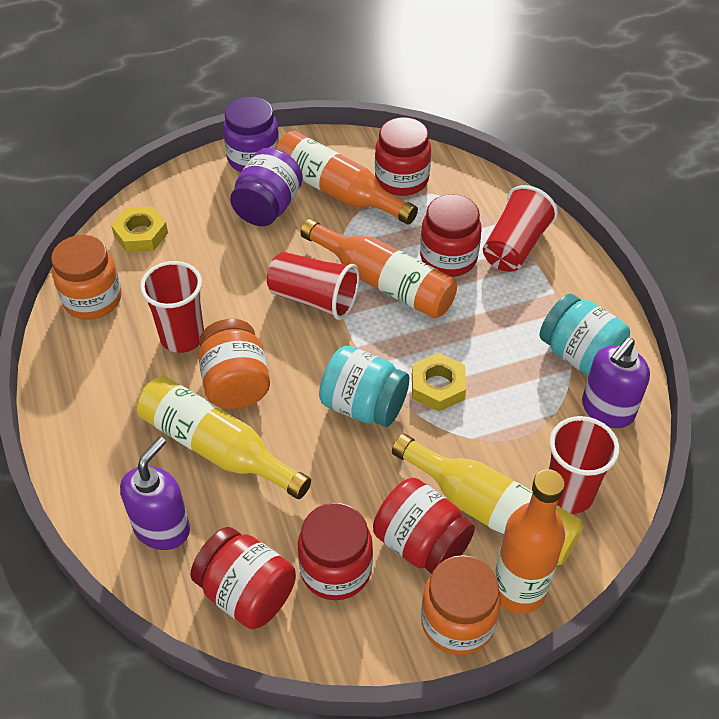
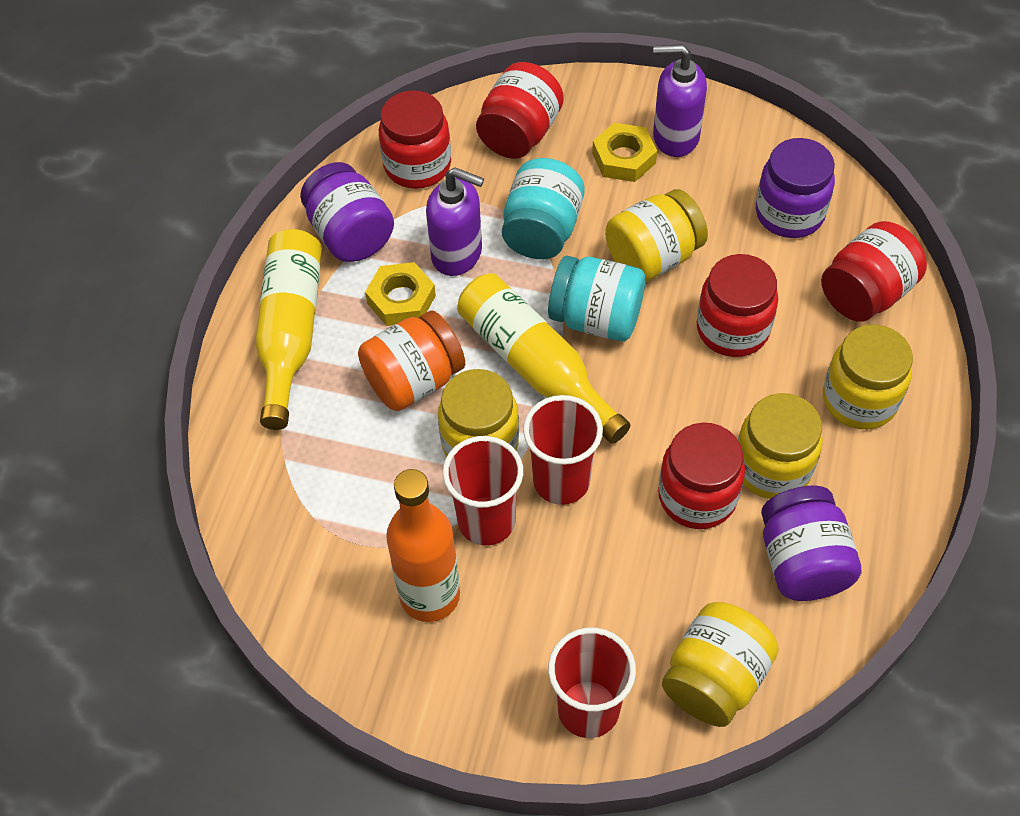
orange bottle: [275,131,418,225] [300,219,457,318] [495,469,565,614] = 3 -> [386,469,460,622] = 1
orange jar: [51,235,122,319] [198,319,270,409] [421,555,501,655] = 3 -> [358,310,465,411] = 1
purple jar: [223,97,279,172] [230,148,303,226] = 2 -> [300,162,394,262] [756,138,835,238] [761,486,861,601] = 3
red cup: [140,261,204,353] [267,252,360,320] [483,185,558,272] [549,416,619,514] = 4 -> [443,436,523,546] [523,395,603,505] [548,628,636,738] = 3
yellow jar: none = 0 -> [438,369,519,457] [605,189,708,282] [662,602,779,727] [738,393,823,499] [823,324,913,429] = 5

